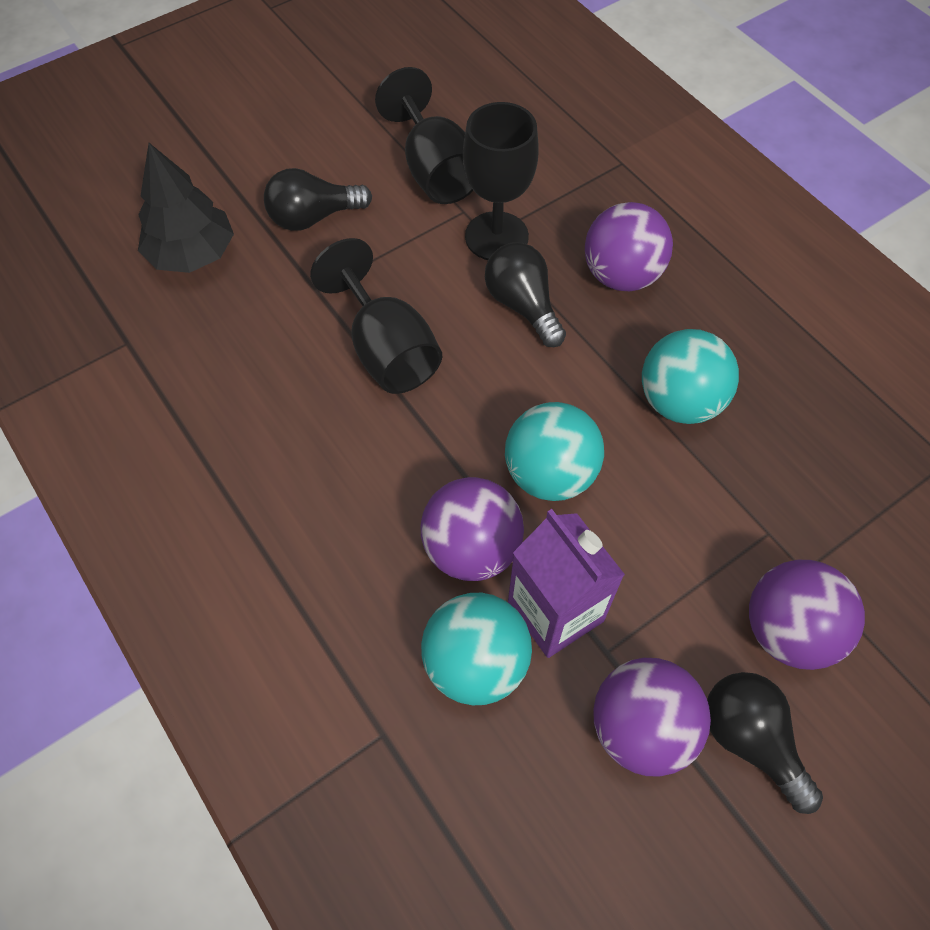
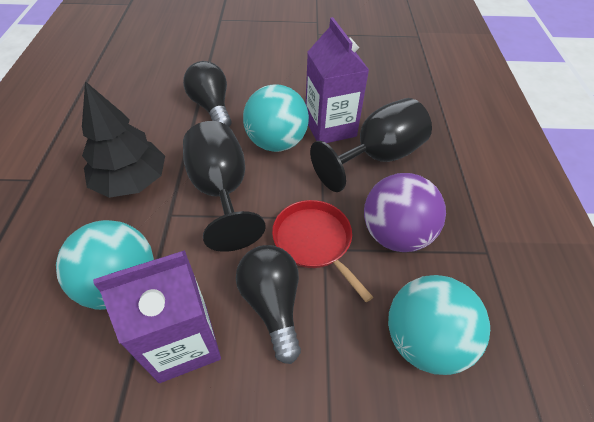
black goblet: [310,238,442,394] [375,67,473,204] [463,102,539,260] = 3 -> [183,121,266,252] [310,98,432,192] = 2
black light bulb: [264,168,372,231] [485,242,566,347] [707,672,823,814] = 3 -> [183,61,231,127] [236,245,301,364] = 2
purple ball: [421,477,524,581] [585,202,673,291] [593,658,711,777] [749,560,865,670] = 4 -> [364,173,446,252] = 1
purple carton: [508,509,625,658] = 1 -> [93,250,221,383] [306,17,369,143] = 2
red pan: none = 0 -> [272,200,373,302] = 1

